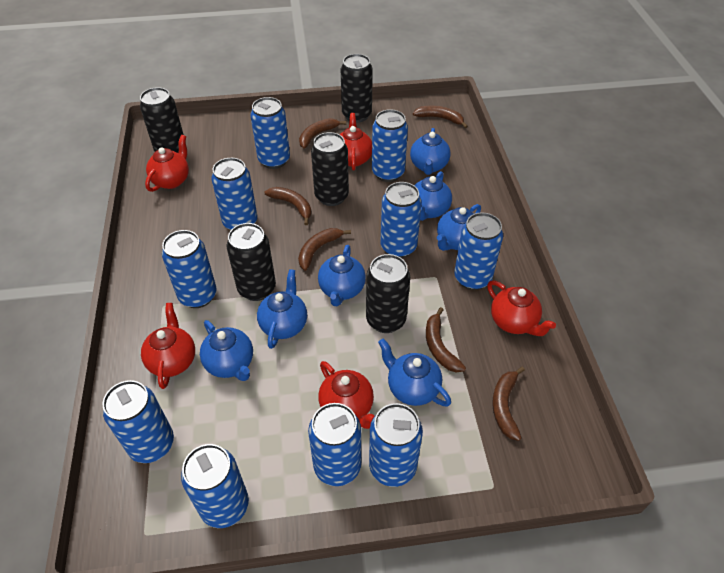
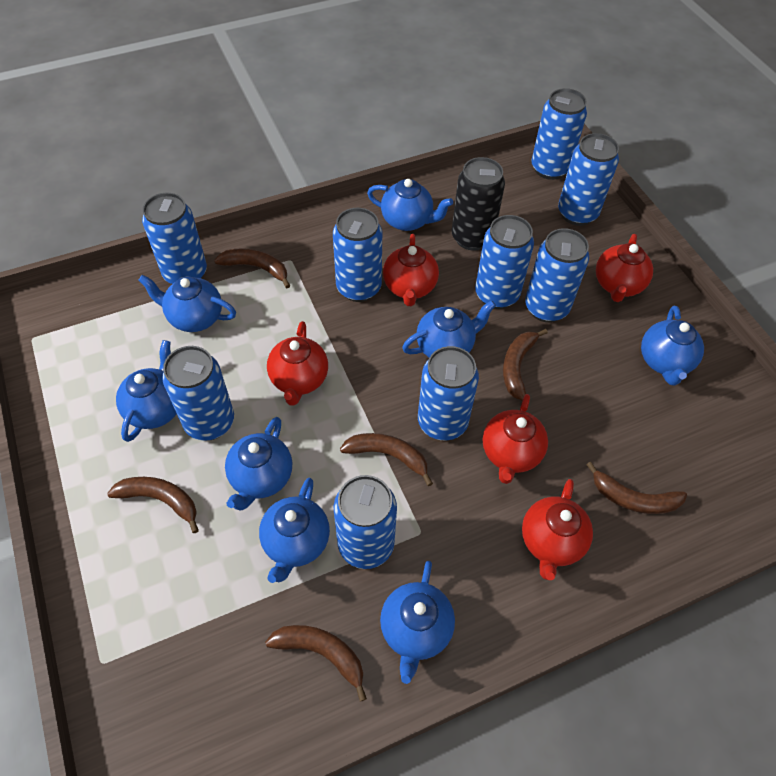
black can: [140,87,184,153] [227,223,276,301] [311,132,349,206] [341,54,373,123] [366,254,410,333] = 5 -> [452,157,505,250] = 1
blue can: [103,380,174,463] [162,230,217,308] [181,444,249,528] [211,158,257,231] [250,97,290,169] [308,403,361,486] [369,403,423,487] [372,109,408,182] [381,182,422,258] [454,212,503,290] = 10 -> [142,193,207,284] [162,346,234,441] [333,208,382,302] [334,475,397,569] [418,346,479,440] [475,215,534,309] [525,228,589,322] [531,88,587,180] [558,133,619,226] = 9
blue teapot: [200,320,253,381] [257,269,307,349] [318,245,366,306] [378,339,451,407] [410,128,451,175] [414,171,452,221] [437,204,481,251] = 7 -> [116,340,177,442] [138,275,236,332] [225,417,292,510] [259,478,330,583] [367,179,453,231] [380,561,455,684] [402,300,496,358] [641,306,704,386] = 8

